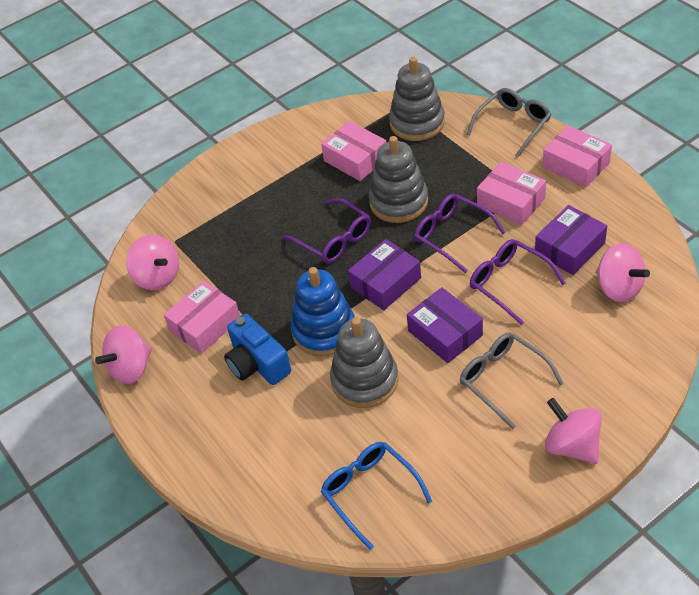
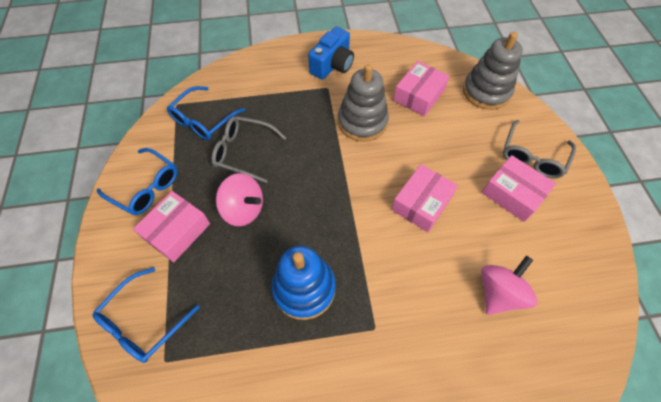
blue glasses: [320,442,432,550] = 1 -> [92,267,200,363] [97,148,178,215] [167,86,246,140] = 3
grey stacking toy: [330,317,398,408] [369,136,428,223] [389,57,445,141] = 3 -> [338,64,389,142] [463,32,523,110] = 2
pink spinning top: [95,325,152,384] [126,235,179,290] [545,398,602,464] [596,243,650,302] = 4 -> [216,173,263,226] [481,256,537,315] = 2
purple box: [348,239,421,310] [407,287,483,363] [535,205,607,275] = 3 -> none = 0
purple glasses: [283,198,371,263] [414,194,506,273] [470,239,566,325] = 3 -> none = 0

